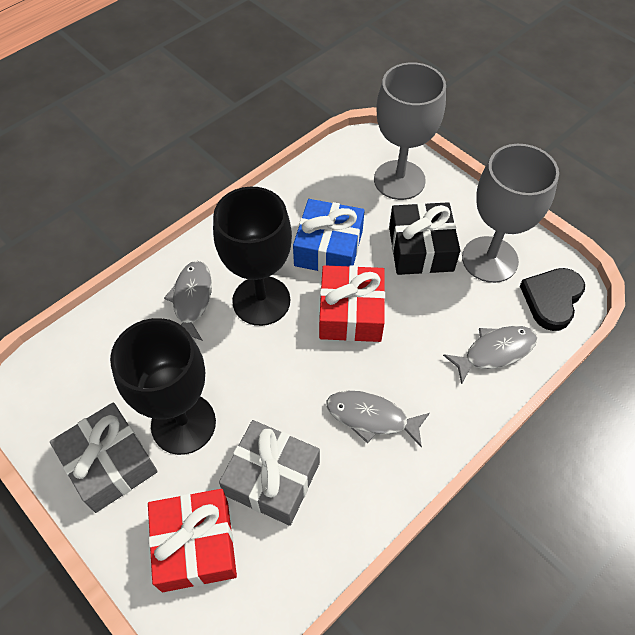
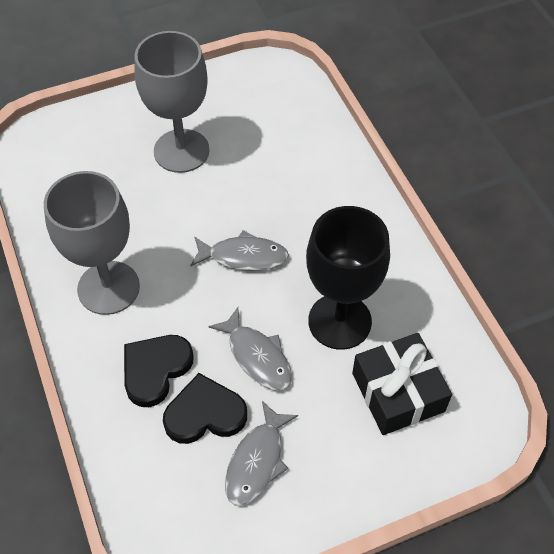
black goblet: [110,318,216,455] [213,186,292,326] = 2 -> [306,206,390,350] = 1
black heart: [520,268,585,331] = 1 -> [124,335,194,407] [163,373,247,444] = 2
blue gift: [293,199,365,272] = 1 -> none = 0
grey gift: [50,402,158,513] [219,420,320,526] = 2 -> none = 0
red gift: [148,489,237,592] [319,265,385,342] = 2 -> none = 0

